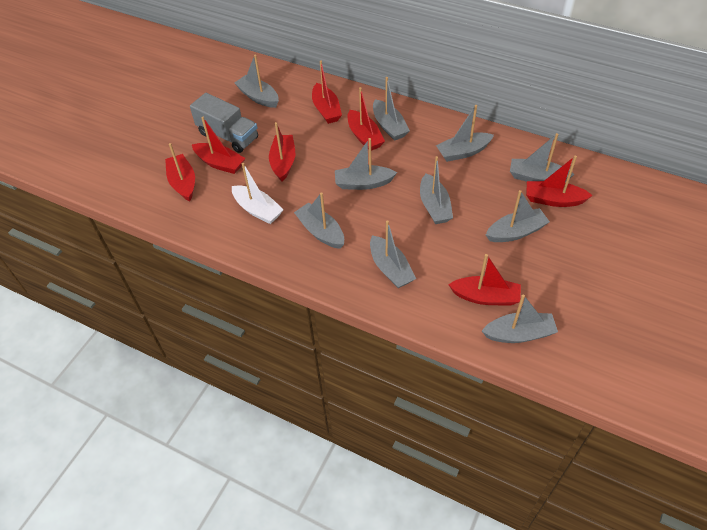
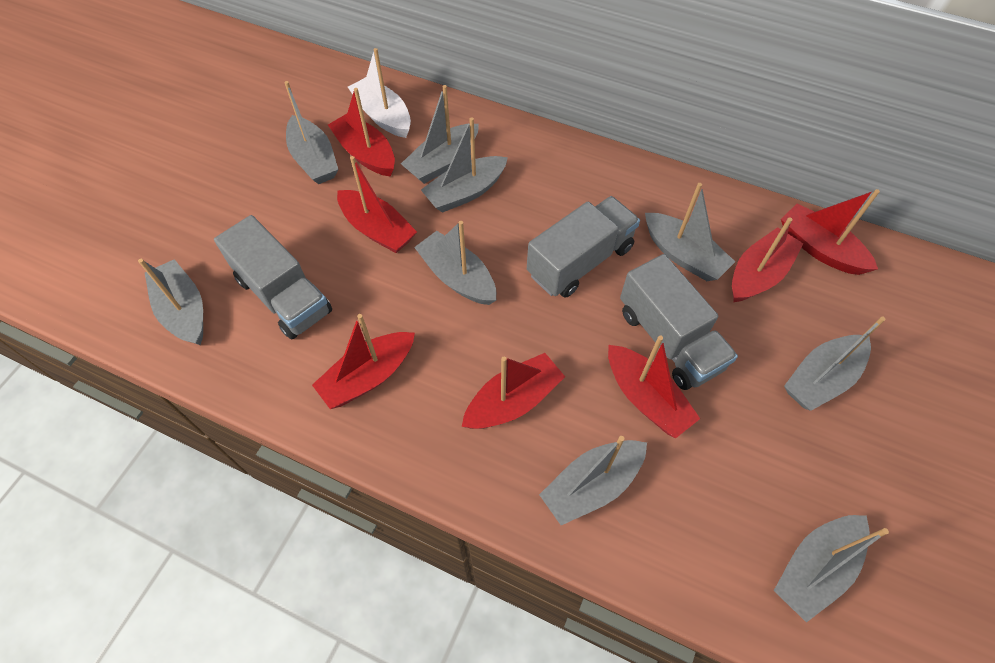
grey boat: [235,55,279,108] [294,192,344,249] [335,138,397,190] [370,220,416,288] [373,77,410,141] [420,156,453,224] [436,105,494,162] [482,294,558,343] [486,190,550,242] [510,133,575,182] = 10 -> [138,259,203,345] [284,81,338,184] [401,85,479,184] [414,221,496,305] [421,117,508,213] [539,436,647,525] [645,183,735,281] [774,515,889,623] [784,316,886,411] = 9
grey truck: [190,93,258,153] = 1 -> [214,215,332,340] [527,196,640,298] [620,254,738,390] = 3

